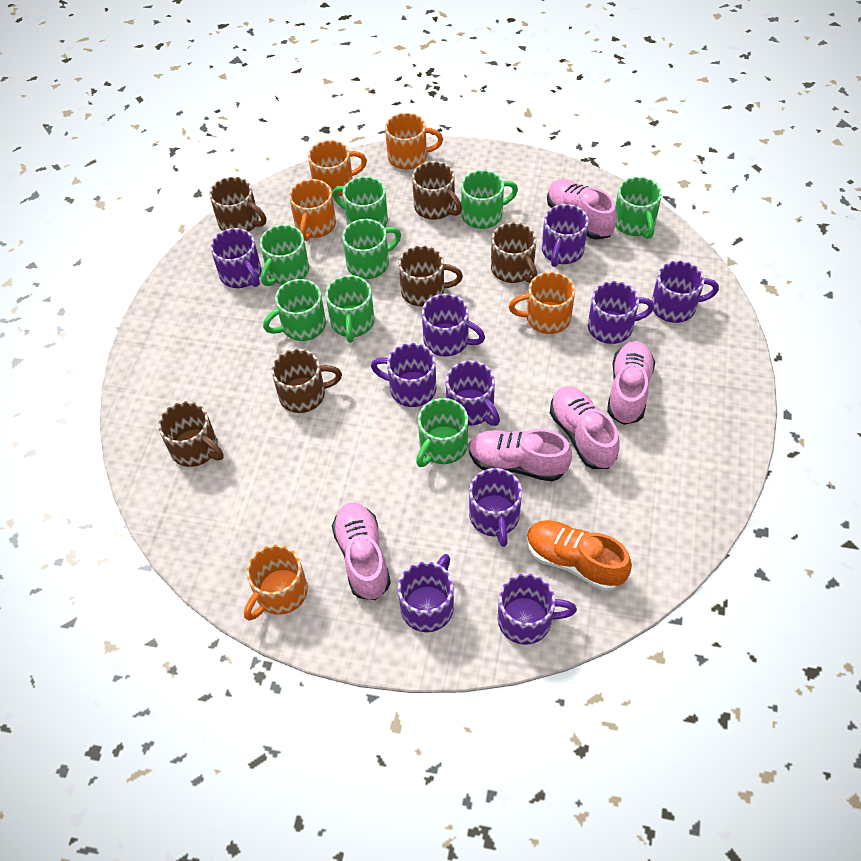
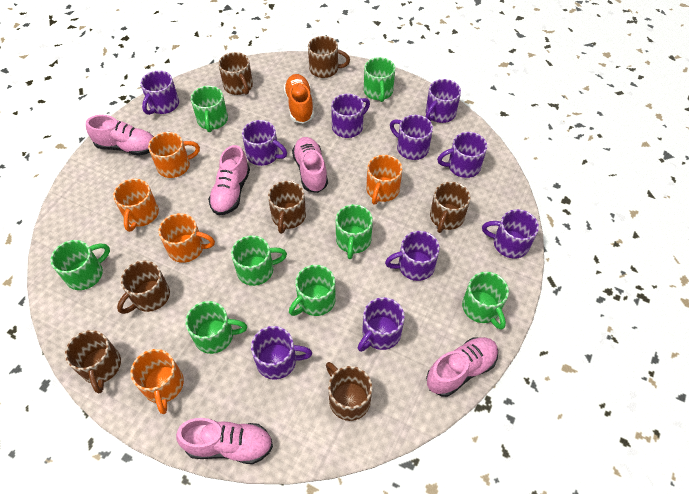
brown mug: [158,401,224,467] [209,177,266,232] [271,349,342,413] [399,245,463,307] [412,161,462,220] [491,222,537,283] = 6 -> [65,330,121,393] [117,260,170,314] [218,52,253,95] [268,181,306,234] [308,36,350,78] [326,362,372,421] [430,182,470,233] = 7

